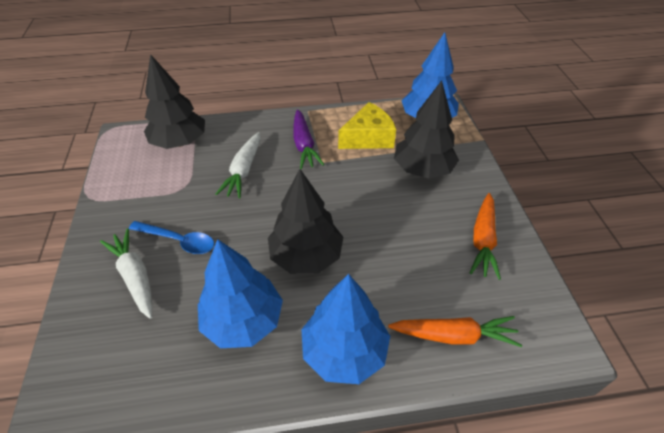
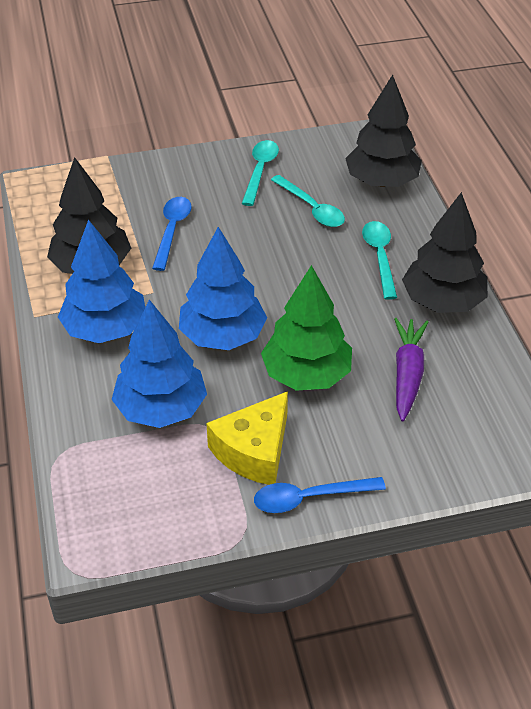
blue spoon: [129,221,214,254] = 1 -> [152,197,192,271] [254,477,386,513] = 2
green tree: none = 0 -> [261,265,352,391] = 1
orange carrot: [388,316,522,347] [470,193,501,280] = 2 -> none = 0
turquoise spoon: none = 0 -> [242,140,279,206] [271,175,345,227] [362,221,397,300] = 3
white carrot: [100,228,152,319] [216,132,260,198] = 2 -> none = 0

